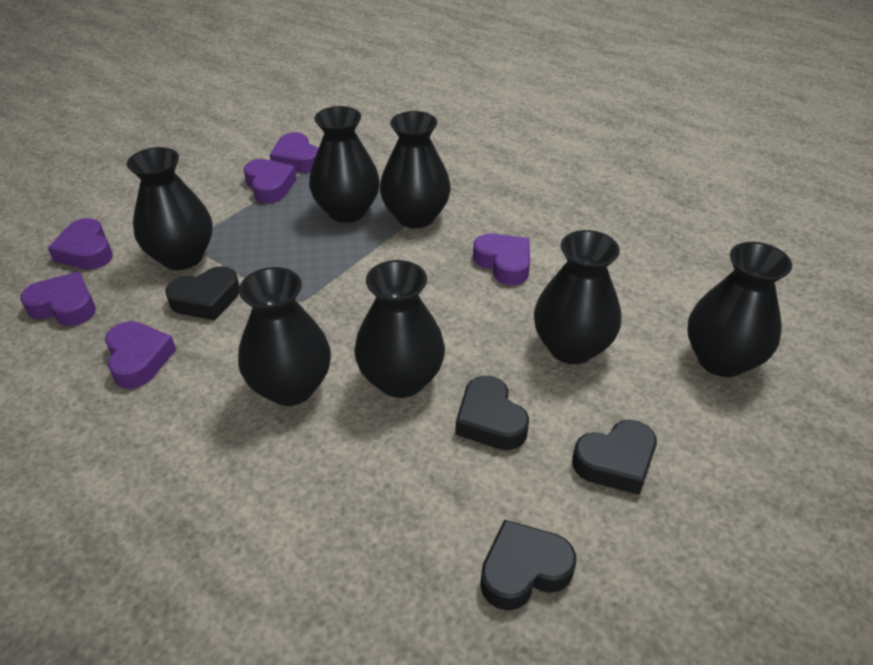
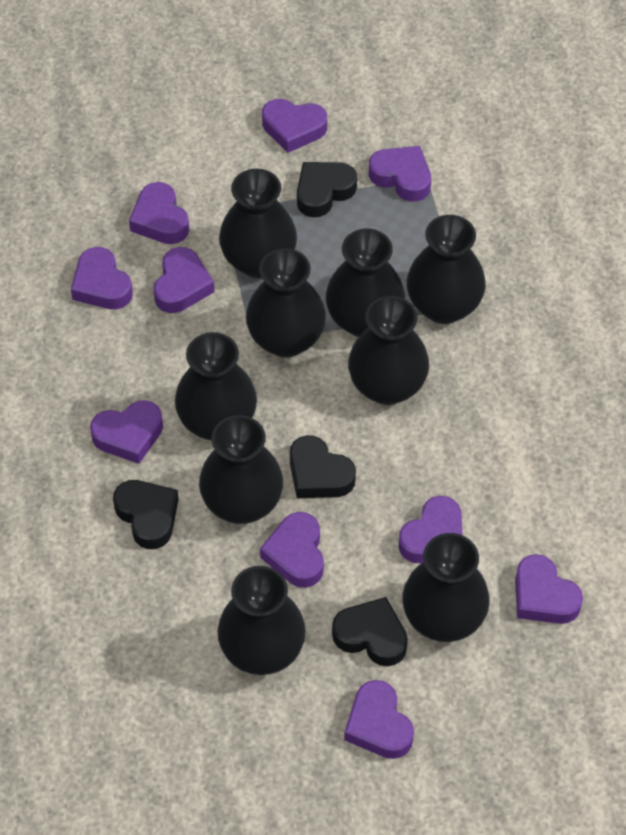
black vase: [127,147,213,270] [238,267,331,406] [309,106,380,223] [354,260,445,398] [380,111,451,228] [534,230,621,364] [687,242,792,377] = 7 -> [175,332,257,441] [199,415,283,524] [218,566,306,675] [219,169,297,278] [246,248,326,358] [326,229,405,337] [348,296,429,405] [402,533,490,642] [407,215,486,324] = 9
purple heart: [20,272,96,326] [48,218,113,270] [105,321,176,389] [244,159,297,203] [270,132,318,173] [473,233,530,285] = 6 -> [71,247,133,309] [90,400,163,464] [129,182,189,244] [154,247,214,313] [260,512,324,588] [262,99,327,153] [344,680,414,759] [369,146,431,202] [398,496,462,563] [515,554,583,624] = 10

